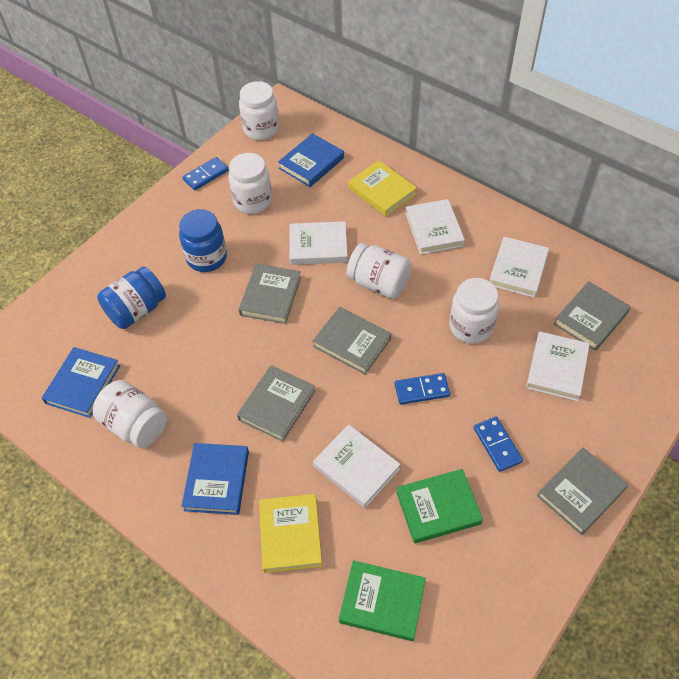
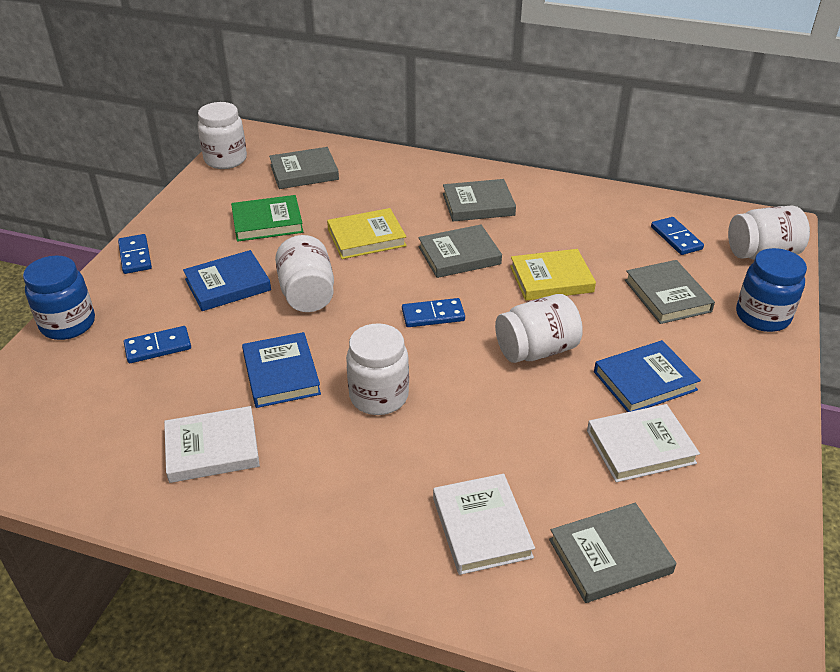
blue domino: [182,157,229,190] [395,373,450,405] [473,416,523,472] = 3 -> [118,234,152,274] [124,326,191,363] [402,298,465,327] [651,217,704,255] = 4
green book: [339,560,426,641] [396,469,483,543] = 2 -> [231,195,303,242] = 1
white book: [290,221,348,265] [313,424,401,508] [405,199,465,255] [489,237,549,298] [526,331,590,401] = 5 -> [164,406,260,483] [433,474,535,575] [587,404,700,482] = 3

